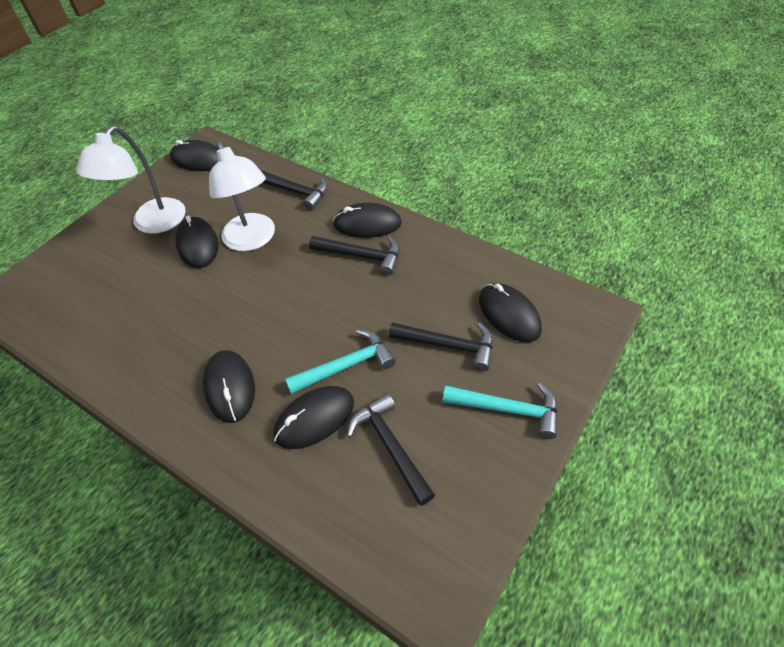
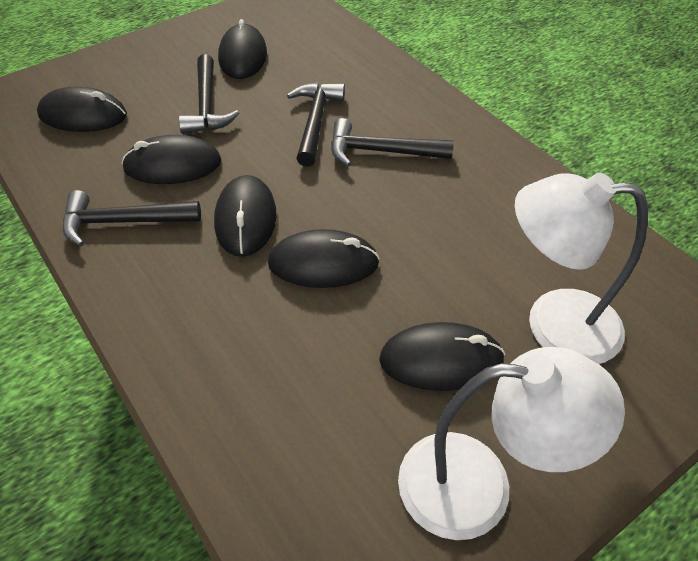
turquoise hammer: [285,329,396,394] [443,383,558,439] = 2 -> none = 0

